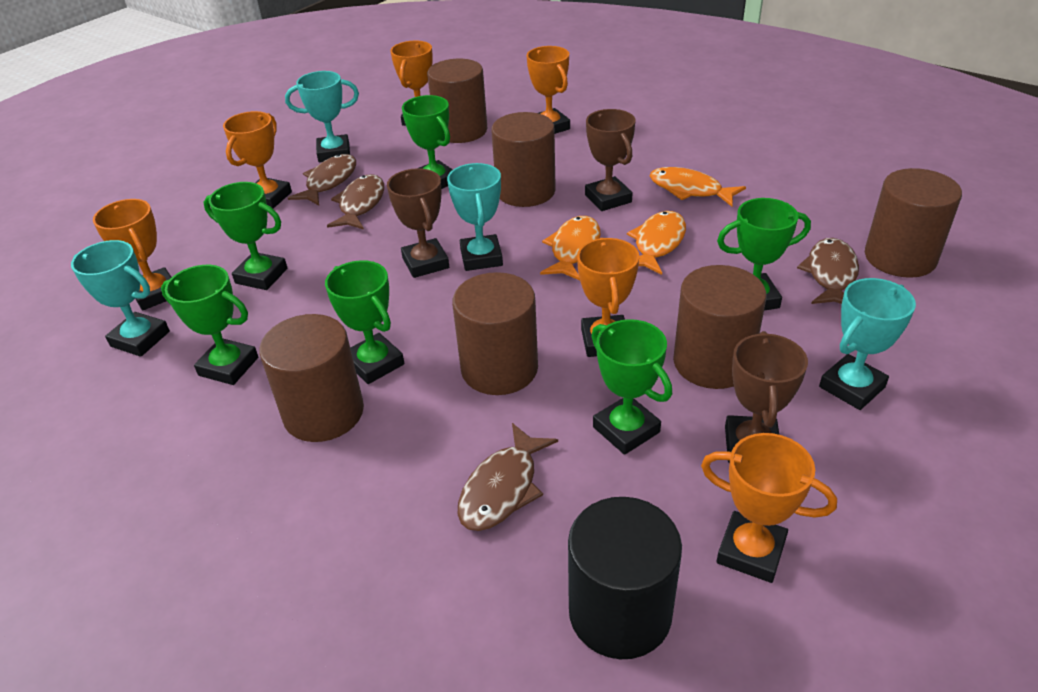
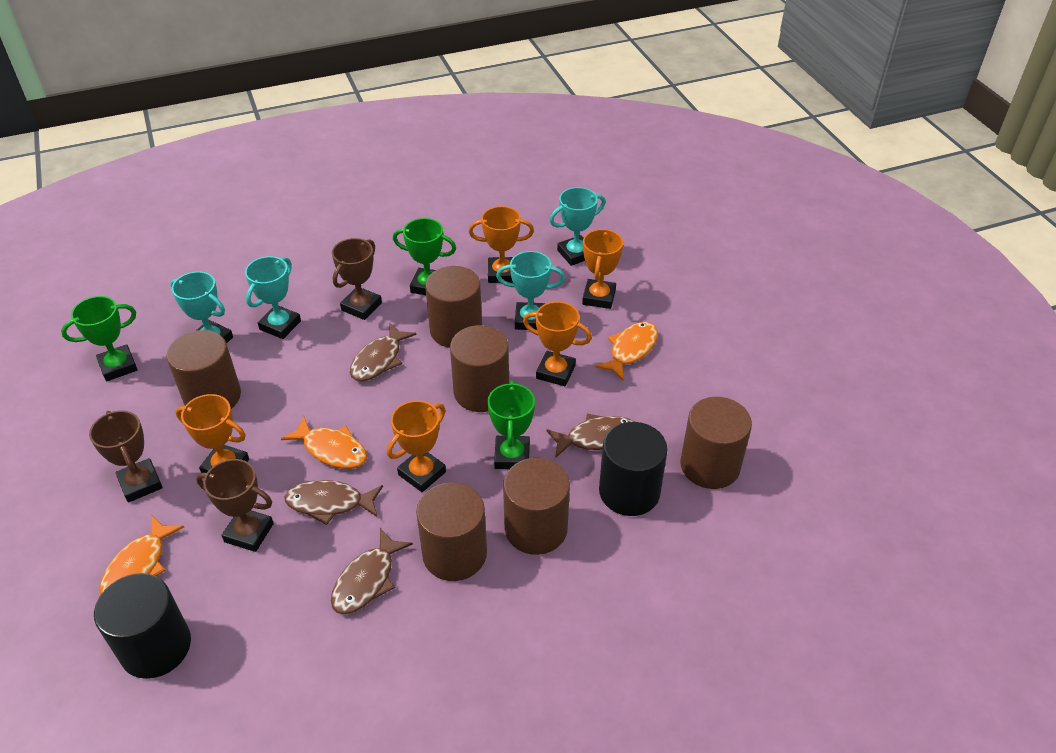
black cylinder: [568,497,682,659] = 1 -> [94,573,191,679] [599,422,668,516] = 2
green trophy: [161,265,258,385] [204,182,287,290] [325,260,404,384] [402,95,453,189] [591,319,672,455] [717,198,811,311] = 6 -> [61,296,138,381] [393,218,456,295] [487,381,535,469] = 3
orange trophy: [93,199,172,310] [223,111,292,209] [390,41,433,126] [527,46,570,134] [577,238,639,357] [701,433,837,583] = 6 -> [175,394,249,473] [387,400,446,492] [469,206,534,283] [523,302,592,386] [582,229,623,309] = 5

